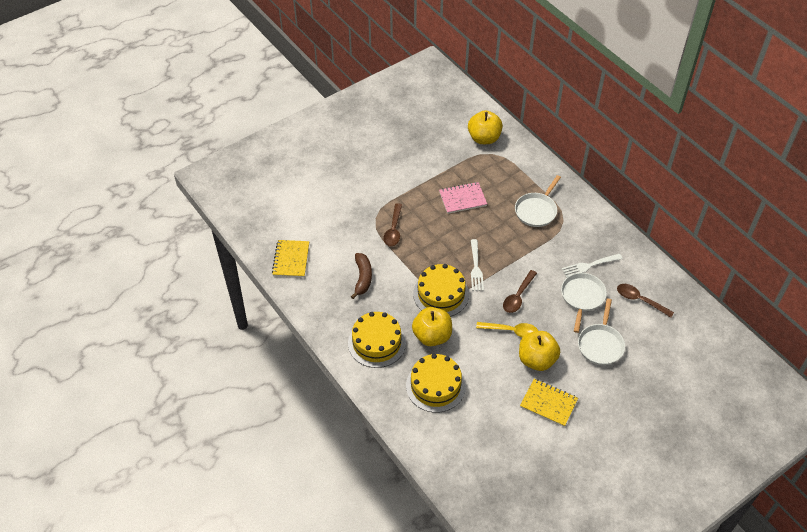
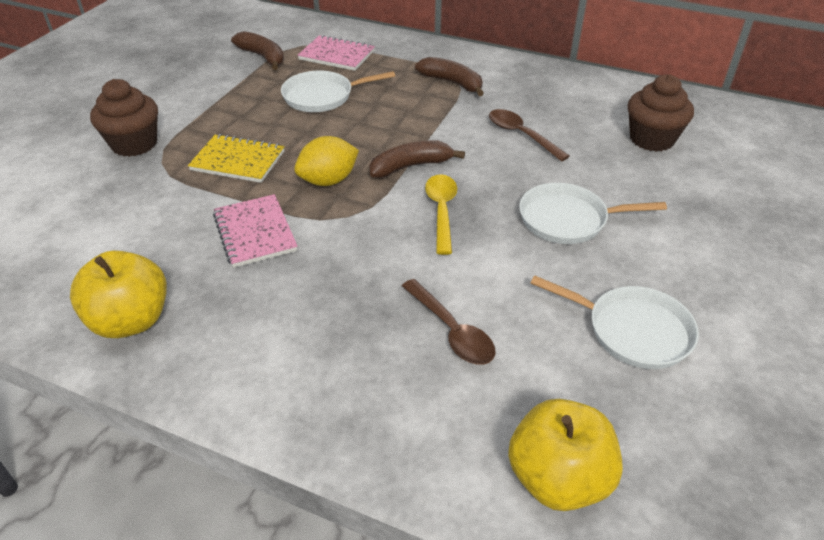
brown banana: [351,253,372,299] = 1 -> [231,31,284,70] [369,140,465,178] [415,57,484,96] = 3
brown cupcake: none = 0 -> [90,79,158,157] [628,74,694,152] = 2
brown spoon: [383,203,402,246] [503,270,537,313] [617,284,674,318] = 3 -> [402,279,496,365] [489,109,570,162] = 2
pink notebook: [439,182,487,214] = 1 -> [213,194,298,268] [297,35,375,71] = 2
white fork: [471,239,484,291] [562,254,622,278] = 2 -> none = 0
yellow apple: [412,307,452,346] [468,110,503,144] [519,331,560,371] = 3 -> [70,251,167,338] [508,399,623,511] = 2
yellow cake: [348,312,406,368] [406,354,466,413] [413,264,469,317] = 3 -> none = 0
yellow lemon: none = 0 -> [294,136,359,186] = 1
yellow notebook: [272,240,309,278] [520,379,578,427] = 2 -> [188,134,285,183] = 1

